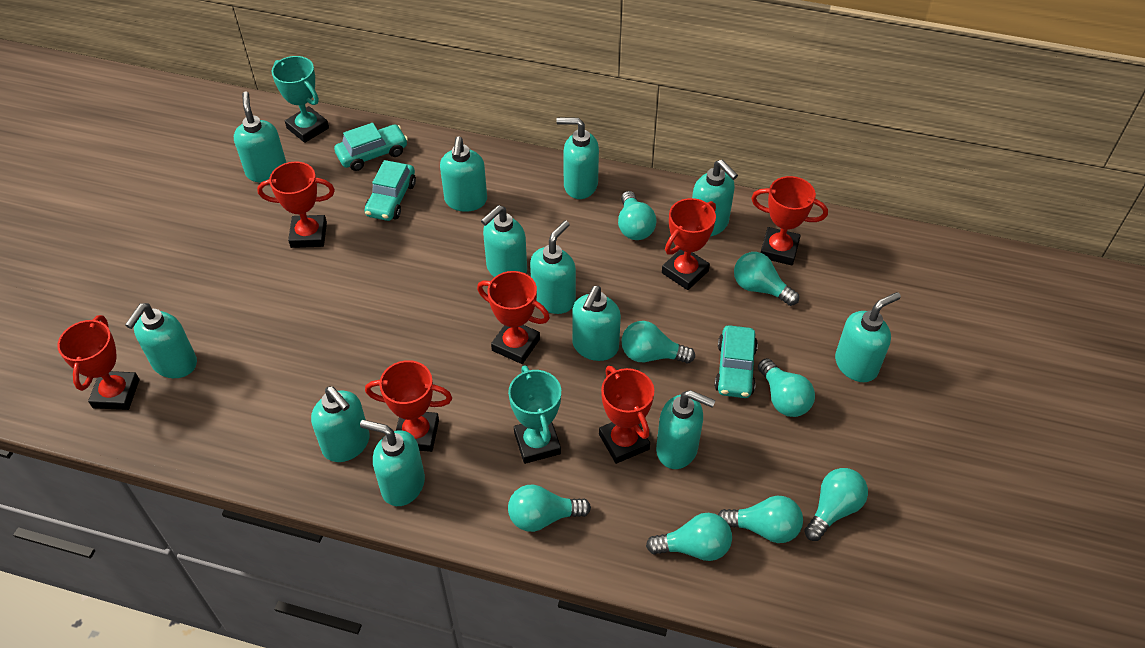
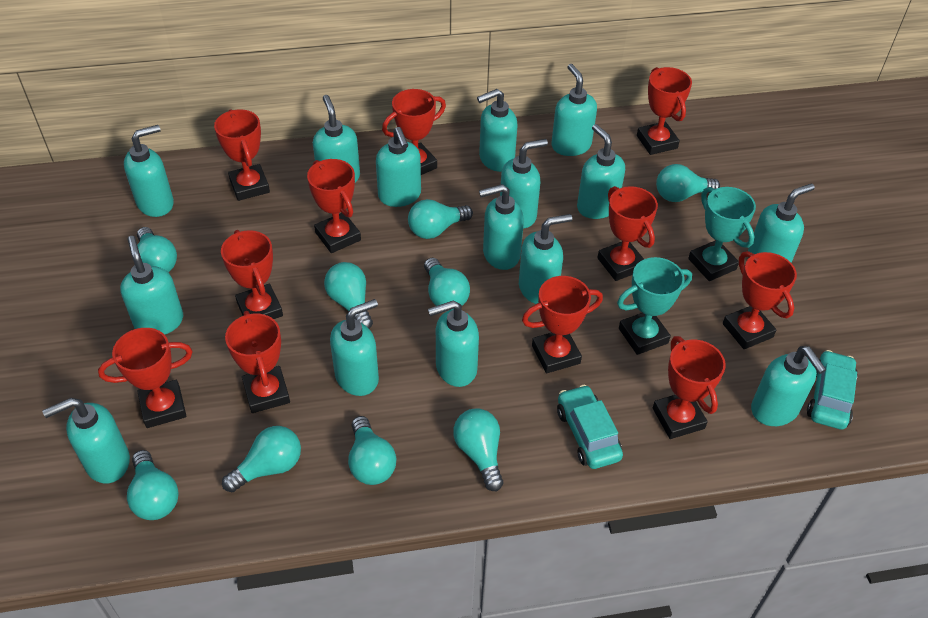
red trophy: [57,315,139,410] [257,161,335,248] [365,360,452,452] [477,271,550,364] [599,366,654,464] [662,198,716,290] [751,176,828,265] = 7 -> [98,328,193,428] [214,109,270,201] [221,230,283,319] [225,311,290,413] [307,159,361,253] [382,89,446,175] [522,276,603,373] [597,186,658,281] [637,67,692,155] [653,336,726,439] [723,251,797,349] = 11
turquoise car: [334,123,408,171] [364,160,416,221] [714,325,758,398] = 3 -> [557,385,623,469] [807,350,858,430] = 2
turquoise light bulb: [508,485,591,532] [618,191,657,240] [621,321,695,363] [646,513,732,561] [718,496,803,543] [734,252,799,306] [758,358,815,417] [804,468,868,541] = 8 -> [127,450,179,520] [137,227,177,272] [222,426,301,492] [324,262,373,329] [348,416,396,485] [408,199,473,239] [424,258,470,310] [453,409,503,491] [656,164,720,202] = 9
turquoise soap dispenser: [125,303,197,378] [234,92,287,183] [311,386,370,462] [360,420,425,506] [440,136,487,212] [481,205,527,277] [530,220,576,314] [556,117,599,199] [572,286,621,361] [656,390,716,469] [692,160,738,236] [835,292,901,382] = 12 -> [42,398,130,483] [120,236,183,335] [124,125,174,217] [313,95,360,183] [330,299,379,396] [376,127,421,207] [428,300,479,387] [477,89,517,172] [479,184,524,270] [500,139,548,228] [519,214,572,304] [551,64,597,156] [577,124,625,219] [748,183,815,263] [751,346,827,426] = 15

